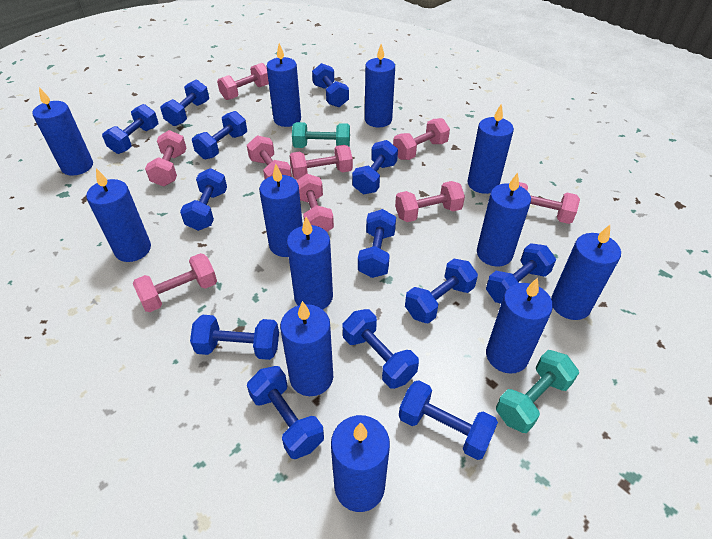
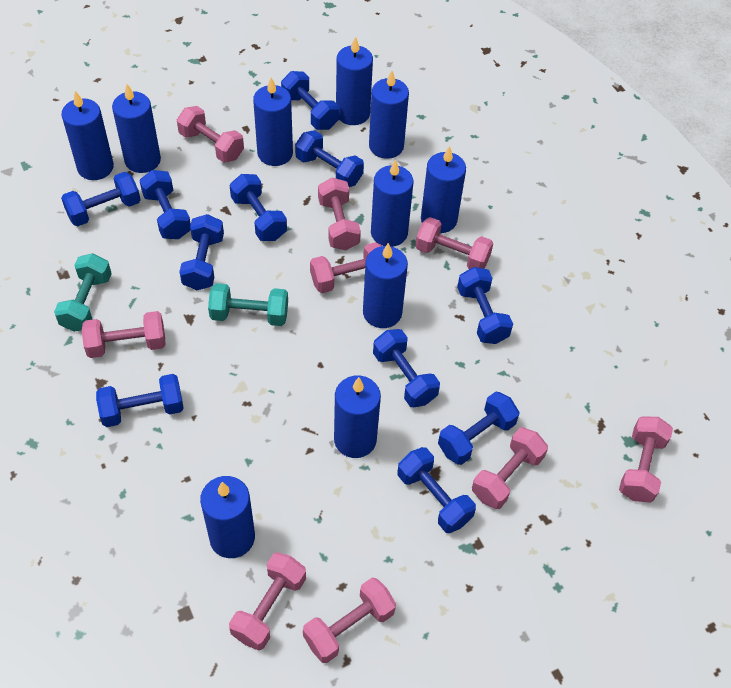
blue candle: [33,87,93,176] [86,168,151,262] [259,164,303,257] [267,43,301,127] [280,301,333,396] [287,217,333,310] [331,415,390,512] [365,44,395,127] [467,103,514,194] [477,172,531,266] [486,278,553,374] [551,225,621,320] = 12 -> [61,91,114,180] [112,84,161,173] [200,476,255,558] [253,78,293,166] [334,375,381,458] [336,36,373,125] [363,243,408,328] [369,71,409,159] [371,159,413,247] [421,146,466,233] = 10
blue dumbbell: [102,104,158,154] [160,80,209,126] [180,168,227,231] [190,315,279,360] [192,111,247,160] [247,366,324,459] [312,63,349,107] [343,309,419,389] [352,140,398,194] [358,209,396,278] [399,380,498,460] [405,259,478,324] [486,243,556,304] = 13 -> [61,172,141,226] [96,374,184,427] [139,170,191,239] [179,214,224,290] [230,174,287,241] [281,71,339,130] [295,130,364,187] [373,329,440,407] [398,447,476,533] [438,392,519,465] [457,267,513,344] = 11

